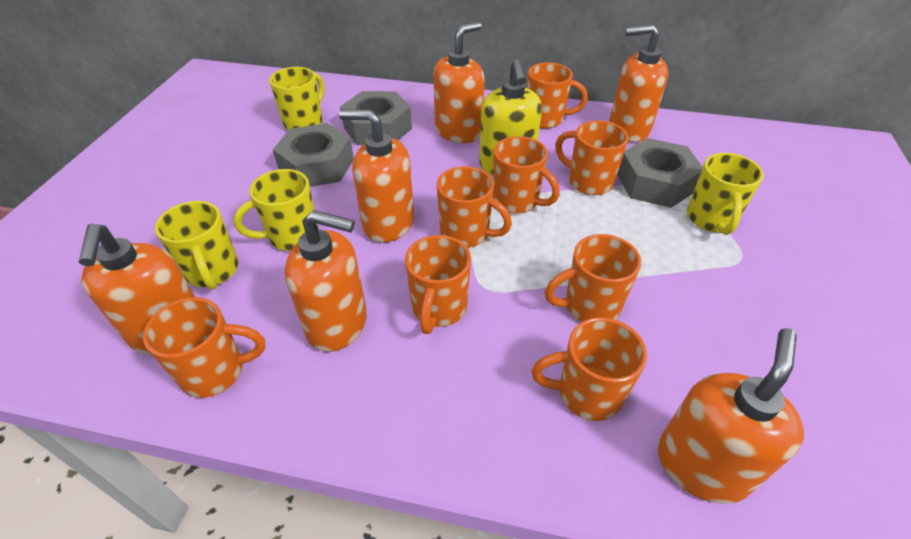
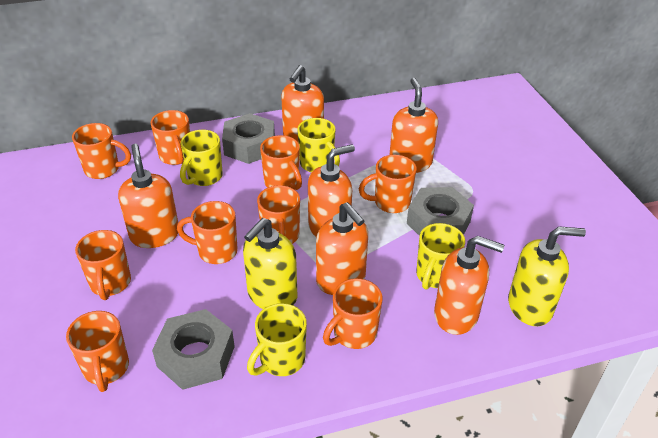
orange mug: [143,297,265,398] [405,235,471,334] [437,166,512,248] [493,136,560,213] [527,62,588,129] [532,317,647,421] [545,234,641,322] [555,120,629,195] = 8 -> [66,311,129,392] [72,123,131,179] [75,230,131,300] [151,110,190,165] [177,201,238,264] [257,185,300,244] [260,135,302,190] [323,278,382,349] [359,155,417,213] = 9
yellow soap dispenser: [479,59,542,175] = 1 -> [243,218,297,309] [508,226,586,326] = 2

